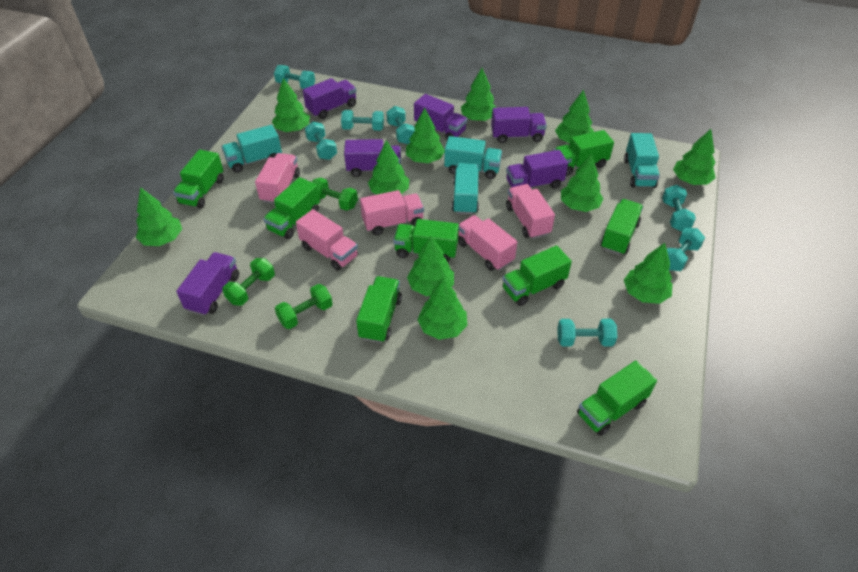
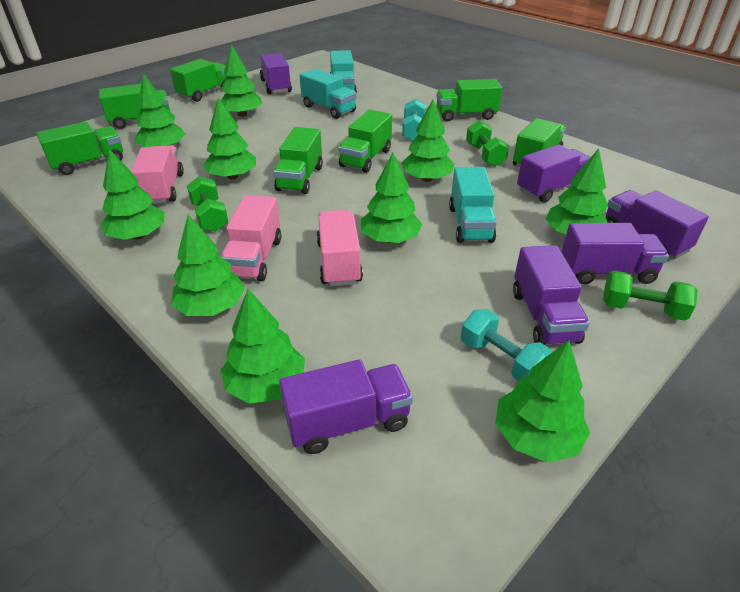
green tree: [136,187,182,246] [272,78,310,132] [368,140,409,195] [406,108,445,163] [407,235,454,296] [417,278,468,340] [461,68,497,121] [555,89,594,143] [561,154,603,212] [624,243,672,304] [673,129,716,185] = 11 -> [101,149,165,240] [135,73,186,147] [171,215,245,316] [203,97,256,179] [221,44,262,117] [221,289,305,404] [361,153,422,243] [401,100,454,182] [495,340,590,463] [546,149,608,234] = 10
green truck: [173,150,224,209] [263,177,320,239] [356,276,402,343] [393,219,459,262] [502,245,572,306] [554,130,614,176] [577,361,657,436] [600,199,643,255] = 8 -> [36,121,123,175] [99,84,170,129] [170,59,227,102] [273,127,323,194] [339,110,392,173] [436,79,502,122] [513,118,566,167] = 7
pink truck: [255,153,300,204] [296,209,358,271] [360,190,424,235] [458,215,517,271] [506,184,555,239] = 5 -> [131,146,184,204] [221,195,281,281] [316,210,363,286] = 3
turquoise dumbbell: [274,65,315,89] [305,122,337,160] [341,110,384,131] [386,106,415,144] [557,319,617,347] [662,185,696,231] [667,228,705,271] = 7 -> [402,99,426,141] [461,309,552,381] = 2
turquoise truck: [221,125,282,173] [444,136,502,179] [452,163,480,215] [624,133,660,188] = 4 -> [299,68,357,119] [330,50,357,93] [449,167,497,243] = 3

